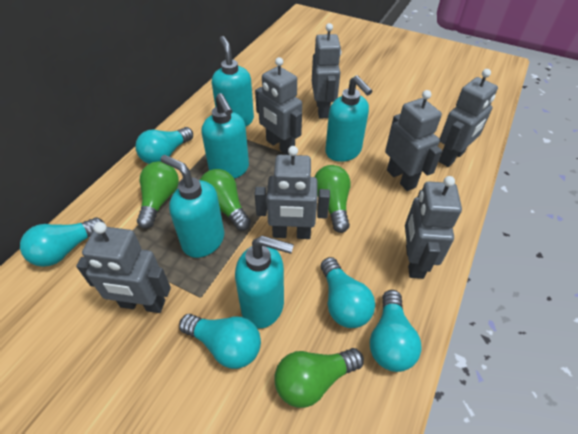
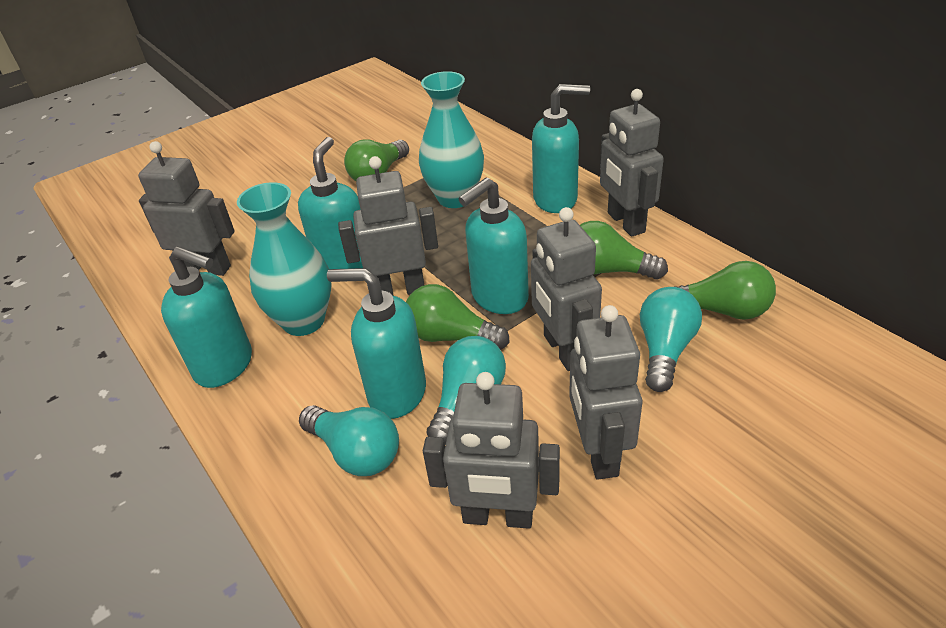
grey robot: [76,222,171,313] [255,57,302,155] [255,146,330,239] [312,23,341,118] [385,90,442,191] [405,176,462,279] [439,69,498,167] = 7 -> [138,141,235,276] [338,156,438,296] [423,372,560,529] [531,207,602,371] [569,305,642,479] [600,89,664,237] = 6
turquoise light bulb: [20,217,105,267] [135,127,193,164] [179,314,261,369] [321,257,375,328] [370,290,422,372] = 5 -> [299,405,399,476] [427,336,506,445] [640,287,702,392] = 3
turquoise vase: none = 0 -> [237,182,332,336] [419,71,484,208] = 2

